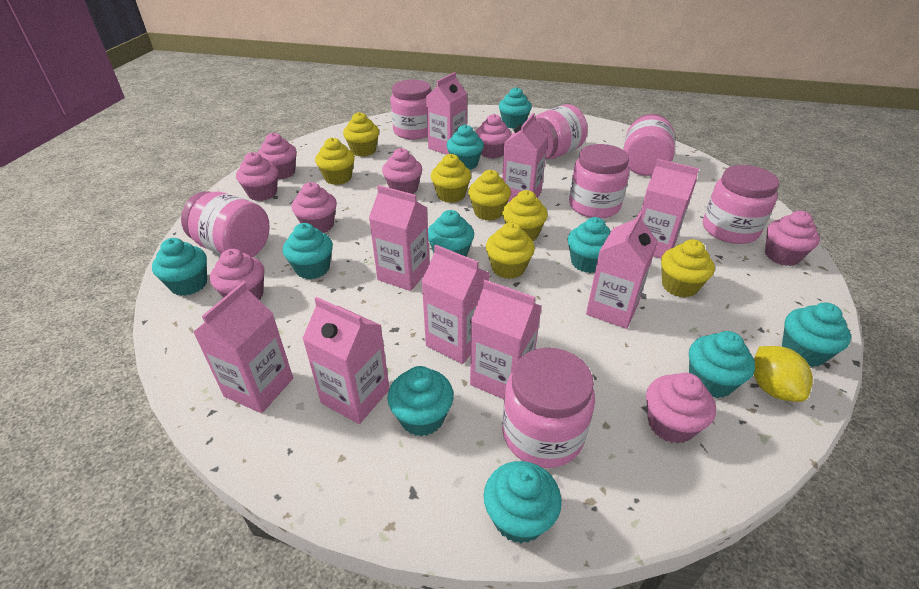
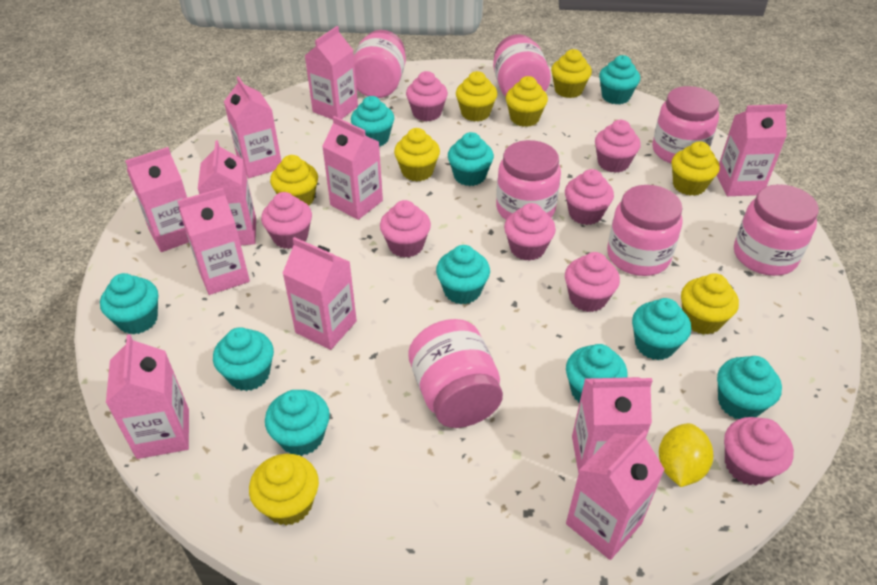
pink carton: [193,282,293,413] [302,297,390,424] [369,185,430,291] [421,245,490,364] [426,72,467,155] [470,280,542,399] [502,113,548,202] [586,211,658,329] [641,159,699,259] = 9 -> [106,334,189,459] [125,147,189,252] [177,188,250,295] [198,140,256,245] [224,76,281,178] [282,237,357,350] [305,26,358,120] [322,116,383,220] [566,430,665,560] [572,377,653,474] [716,104,788,196] = 11
yellow cupcake: [315,137,355,185] [343,112,379,157] [431,154,471,203] [468,170,511,221] [486,222,535,279] [502,190,548,241] [661,239,715,298] = 7 -> [249,454,319,525] [270,155,318,206] [394,128,440,182] [456,71,497,122] [506,76,548,127] [551,49,592,98] [672,141,720,196] [681,273,739,335] = 8

